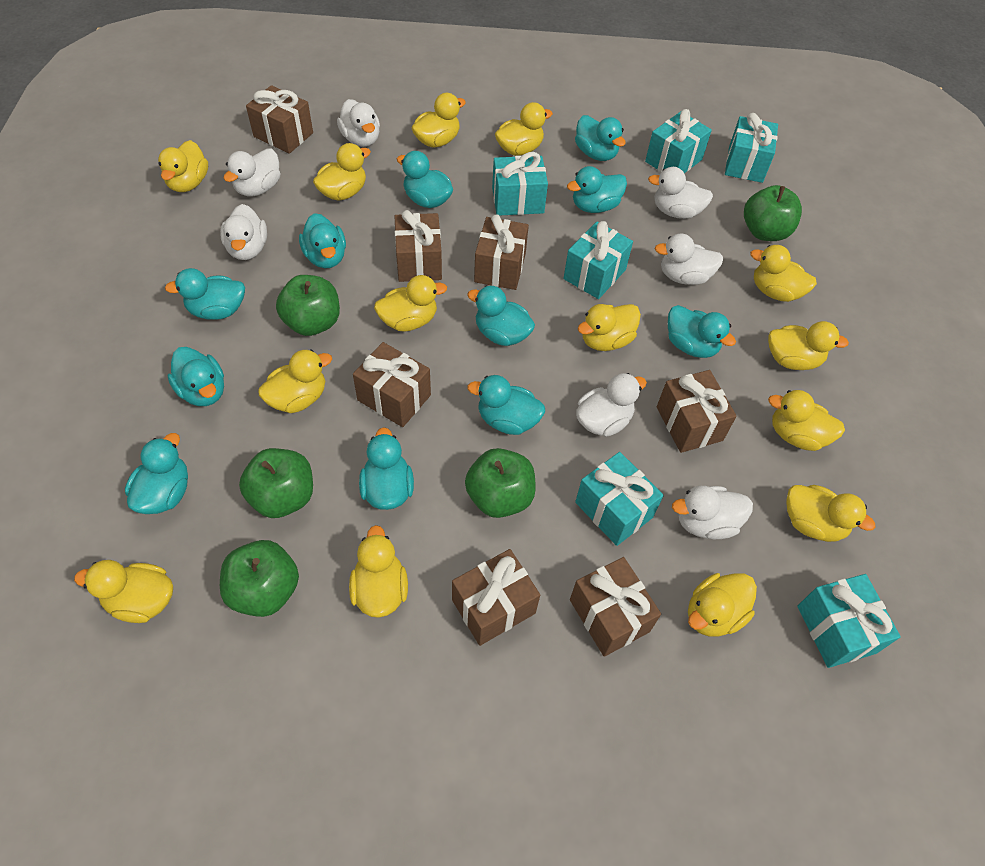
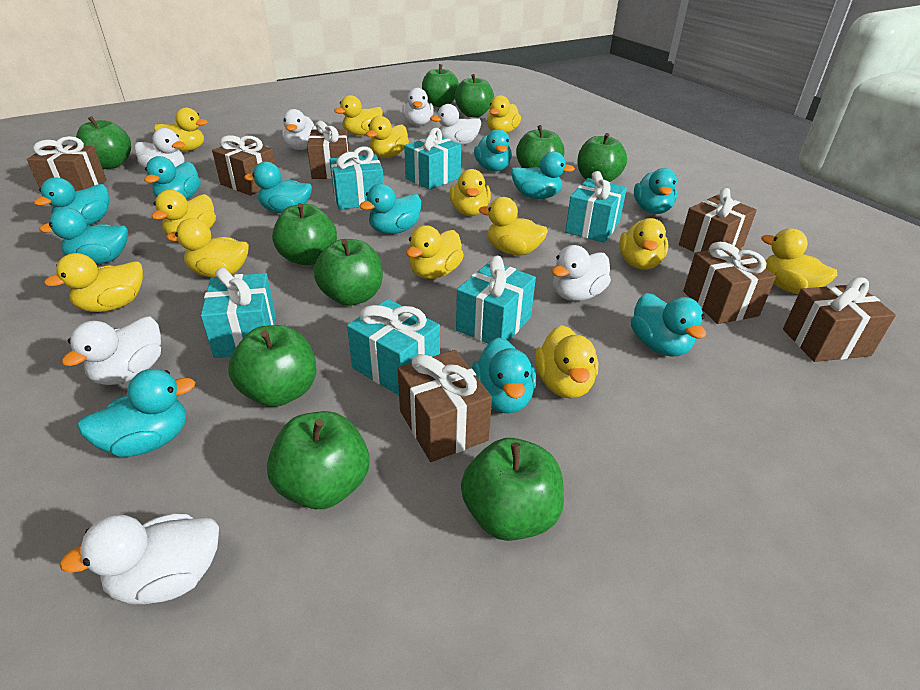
green apple: [220,540,299,617] [239,448,313,518] [276,275,340,336] [465,448,536,518] [744,185,802,241] = 5 -> [76,116,131,169] [228,325,317,407] [267,411,370,509] [272,203,337,265] [314,239,383,306] [422,64,459,107] [455,74,494,117] [461,438,564,541] [516,125,565,168] [577,133,627,182] = 10
yellow duck: [74,560,173,623] [158,140,208,192] [258,349,332,413] [313,143,371,201] [349,525,408,618] [374,275,447,331] [412,93,466,148] [495,102,553,156] [578,304,641,351] [688,573,757,637] [750,245,817,302] [768,321,849,370] [768,390,845,451] [786,485,875,542] = 14 -> [44,253,143,312] [151,190,216,235] [154,108,208,151] [166,218,249,277] [334,95,383,135] [366,116,409,158] [406,225,464,279] [449,169,491,216] [479,197,548,255] [487,95,521,133] [535,325,598,399] [619,218,668,270] [761,228,837,294] = 13

